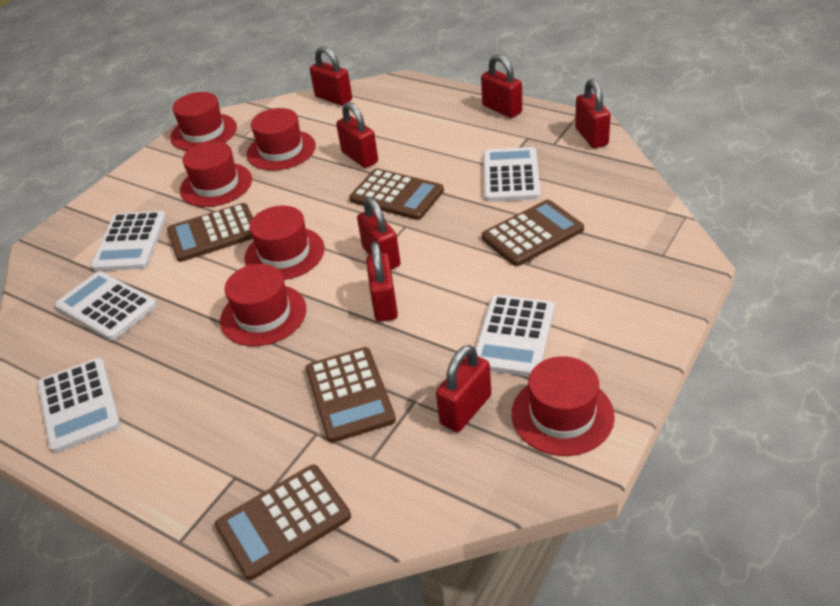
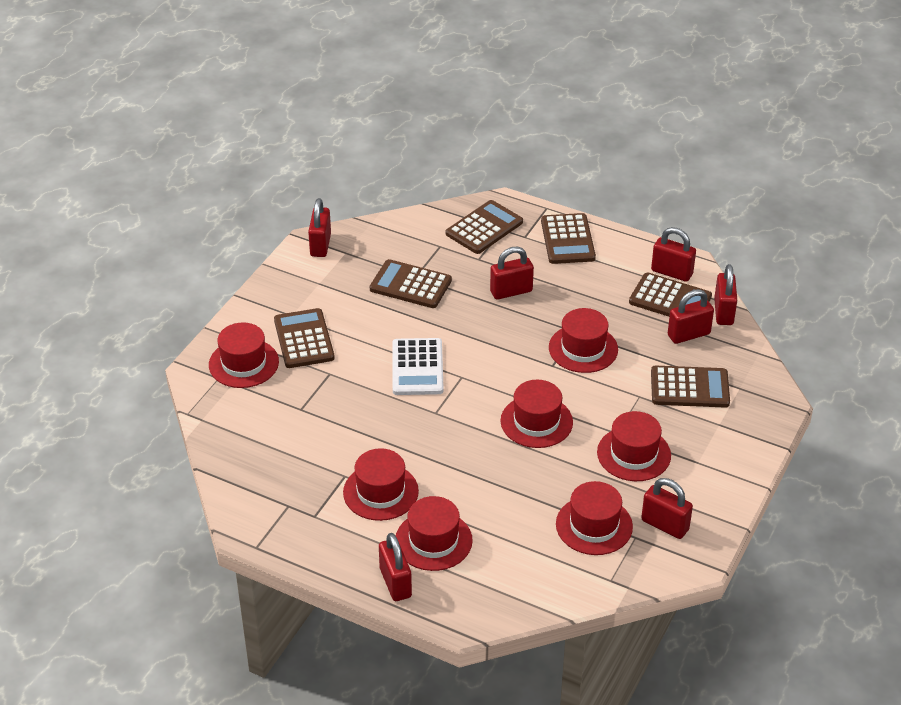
brown calculator: [167,203,253,262] [215,465,351,580] [306,347,396,443] [349,168,444,220] [482,200,584,266] = 5 -> [274,308,335,368] [370,259,452,308] [446,200,523,254] [541,213,596,264] [629,272,712,317] [651,366,730,408] = 6
red hat: [170,92,237,151] [180,141,252,207] [220,264,306,346] [244,206,325,280] [246,108,316,171] [512,356,615,456] = 6 -> [209,322,279,388] [343,448,419,521] [396,496,473,571] [501,380,573,448] [549,308,618,373] [556,481,633,555] [597,411,671,481] = 7
white calculator: [37,358,121,453] [55,271,157,341] [91,211,166,271] [475,295,554,377] [483,147,540,202] = 5 -> [392,338,444,395] = 1

